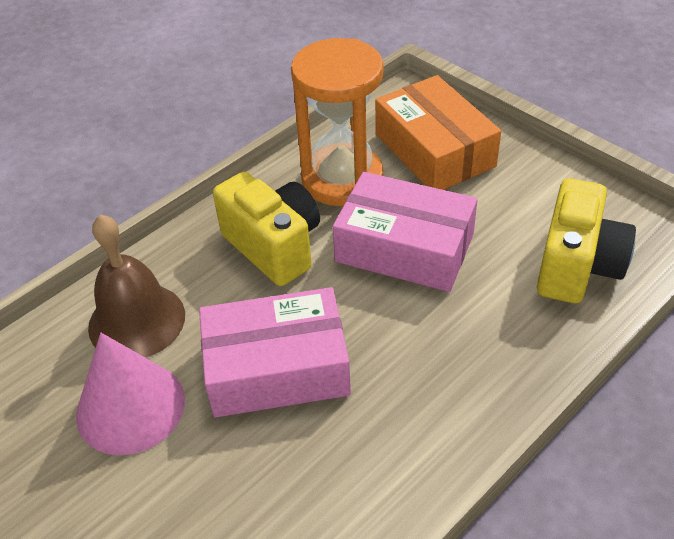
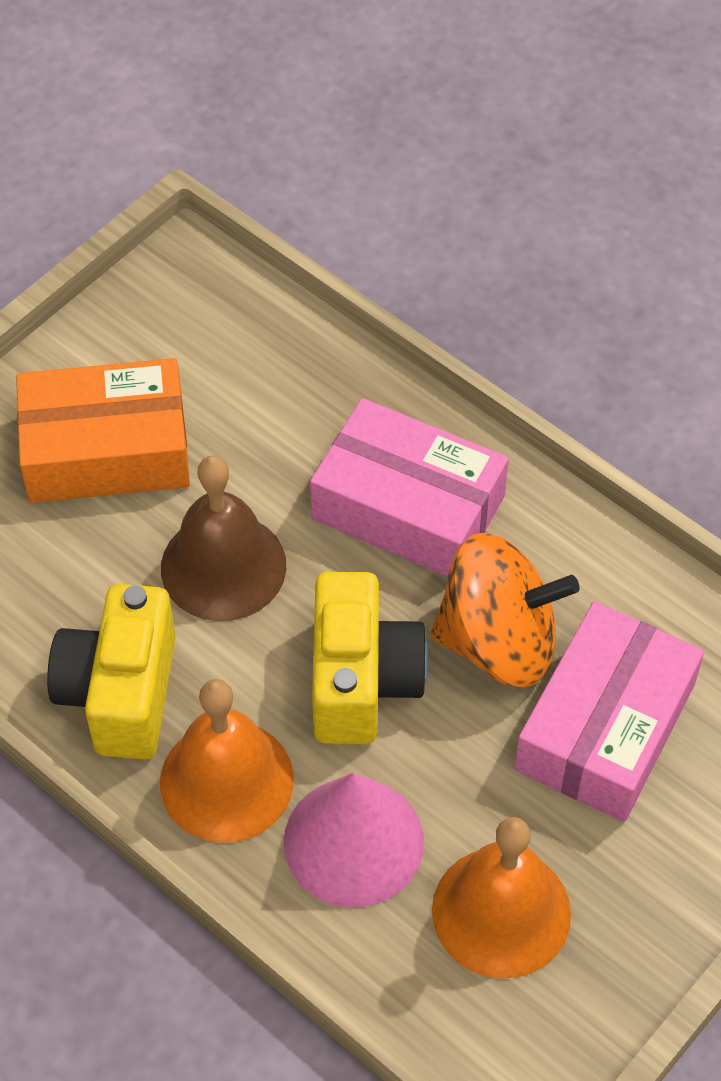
orange bell: none = 0 -> [160,679,294,843] [432,817,571,979] = 2
orange hourglass: [291,38,383,206] = 1 -> none = 0
orange spinning top: none = 0 -> [430,533,580,688] = 1

